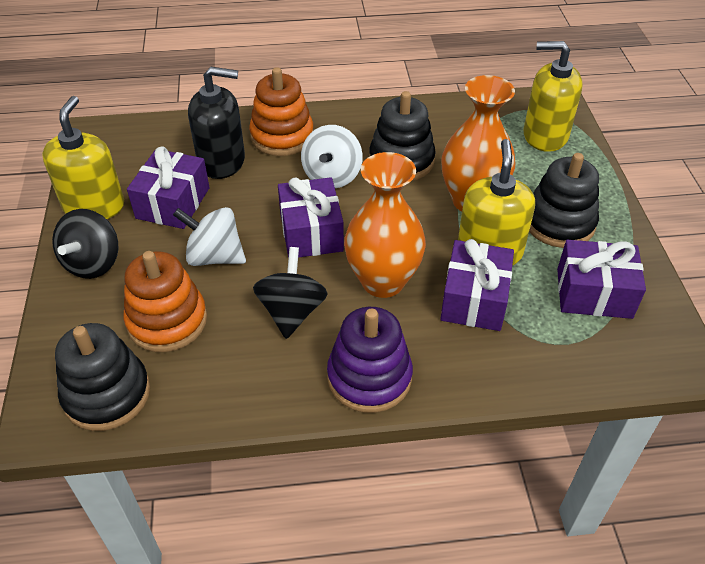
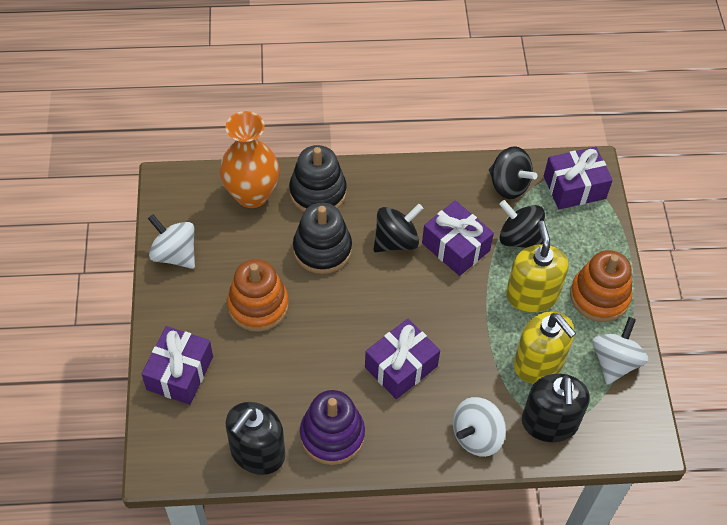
black soap dispenser: [188,67,245,179] = 1 -> [226,402,285,475] [522,374,590,442] = 2
black spinning top: [52,209,118,279] [253,247,328,339] = 2 -> [373,204,423,252] [489,146,537,199] [499,200,545,248] = 3
black stacking toy: [55,323,150,431] [369,91,436,181] [529,153,599,248] = 3 -> [289,145,347,212] [293,203,352,274] = 2
orange vase: [344,152,426,298] [441,75,516,212] = 2 -> [220,111,280,208] = 1
white spinning top: [173,207,246,266] [301,125,363,188] = 2 -> [148,214,195,269] [453,397,506,457] [592,317,648,385] = 3
yellow soap dispenser: [42,96,124,219] [458,139,535,266] [524,41,583,152] = 3 -> [506,221,569,313] [514,311,576,383] = 2

